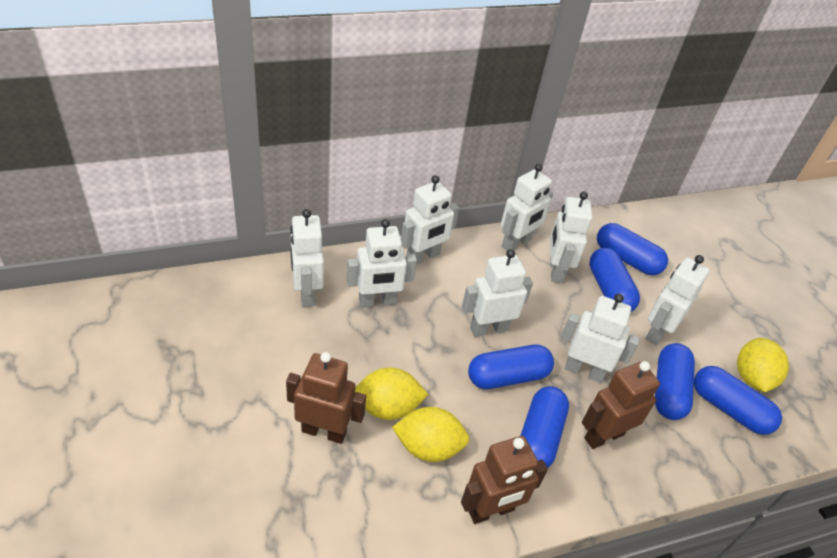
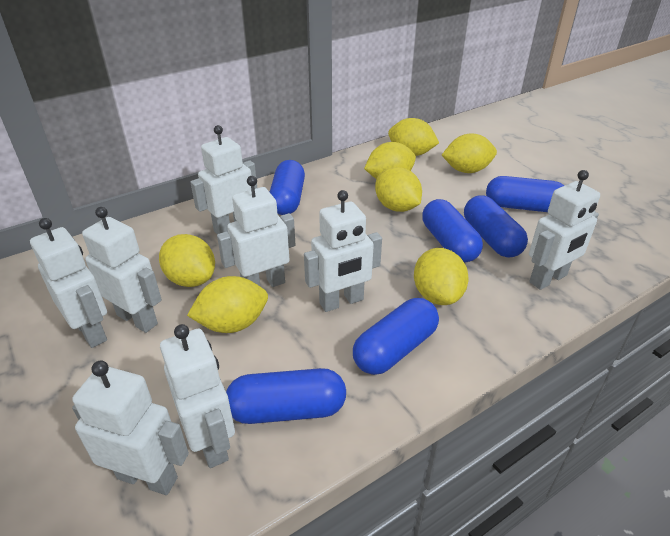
brown robot: [286,352,366,444] [461,436,548,524] [582,361,660,449] = 3 -> none = 0
yellow lemon: [355,367,428,420] [392,407,469,462] [737,338,789,392] = 3 -> [159,234,215,287] [187,276,268,333] [364,142,416,179] [375,167,422,212] [388,118,439,156] [414,248,469,305] [442,134,497,173] = 7

